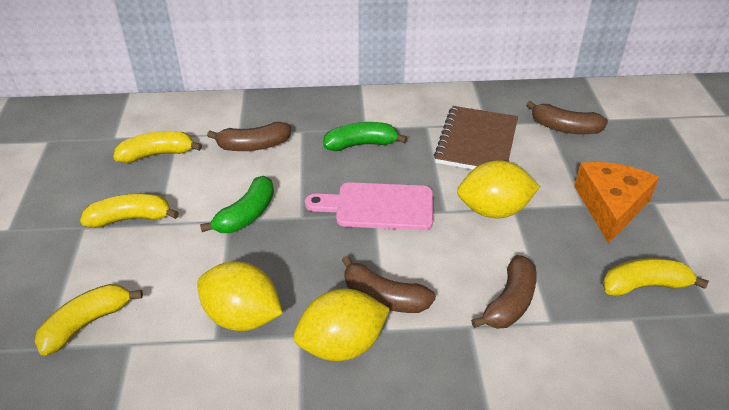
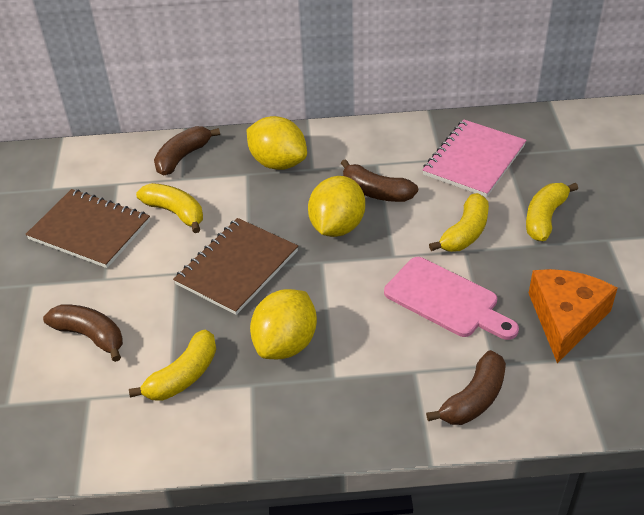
brown notebook: [434,106,518,169] = 1 -> [25,189,150,268] [173,218,298,315] = 2
green banana: [200,176,274,233] [323,122,407,151] = 2 -> none = 0
pink notebook: none = 0 -> [422,120,527,197] = 1

